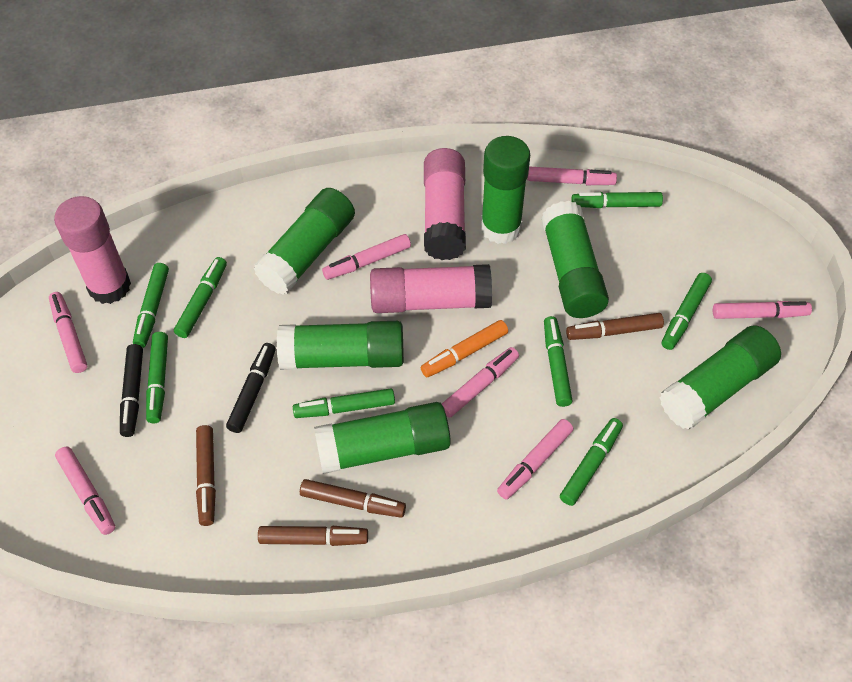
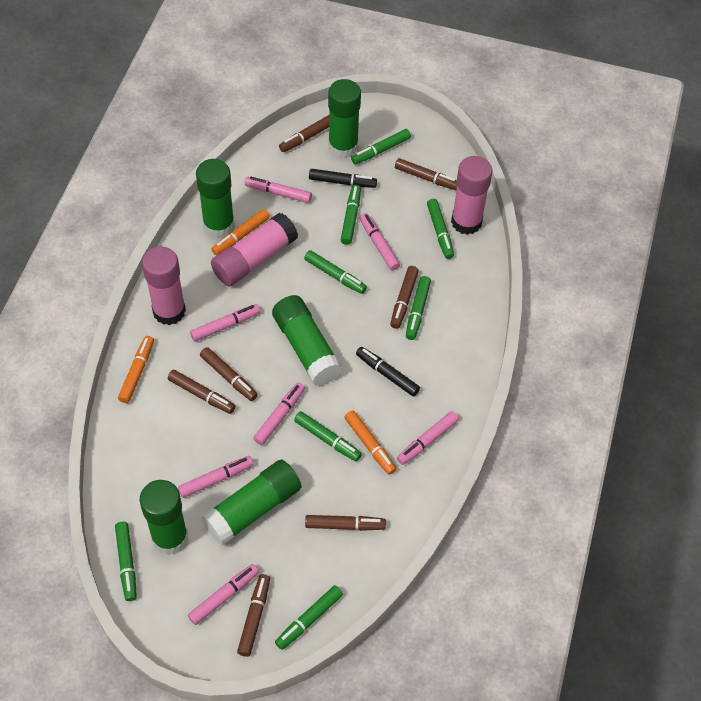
brown marker: [196,425,216,526] [258,526,368,546] [300,479,406,518] [566,313,664,340] = 4 -> [168,370,235,414] [200,347,258,401] [237,574,270,657] [279,115,329,152] [305,515,386,531] [390,266,419,329] [395,158,457,190] = 7
green glue stick: [253,188,355,295] [277,321,404,370] [314,402,451,474] [481,136,530,244] [541,201,609,318] [660,325,781,430] = 6 -> [140,480,188,555] [196,159,235,238] [201,460,301,546] [272,295,343,386] [328,79,361,158] = 5
orange marker: [421,320,508,377] = 1 -> [118,336,154,403] [212,209,270,256] [344,410,397,475] = 3

